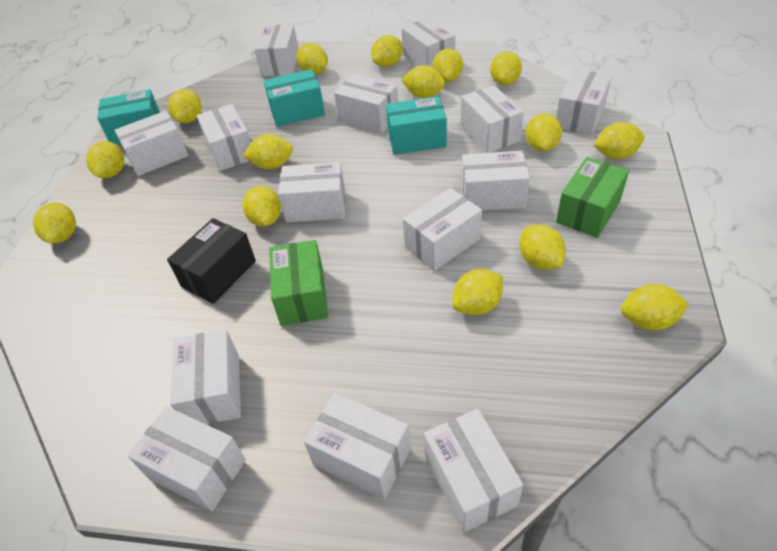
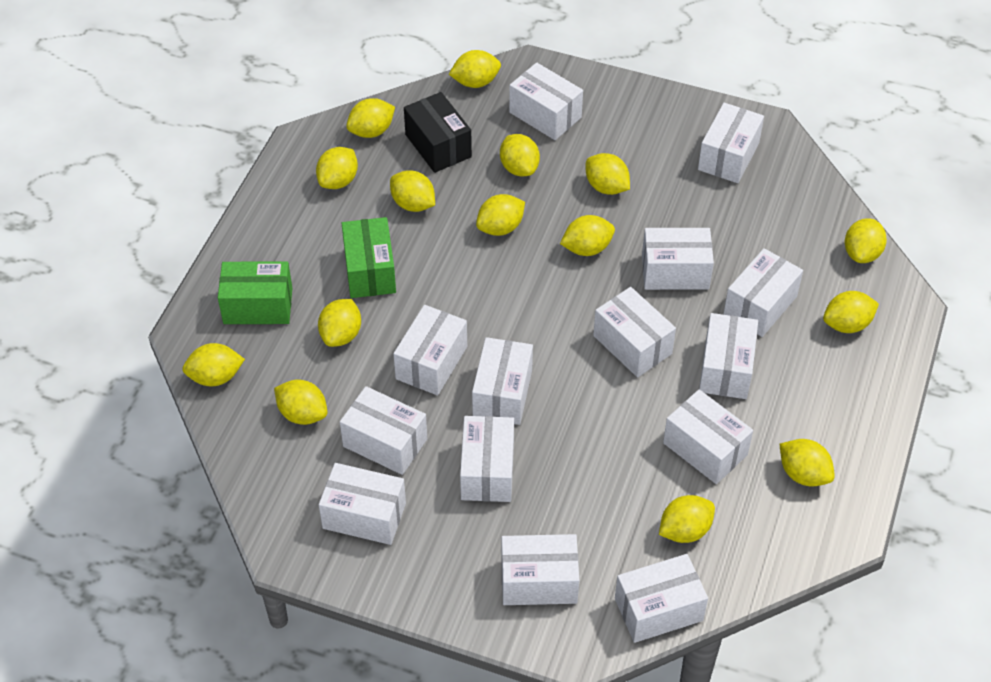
turquoise box: [97,89,160,145] [264,69,325,127] [386,96,447,155] = 3 -> none = 0

